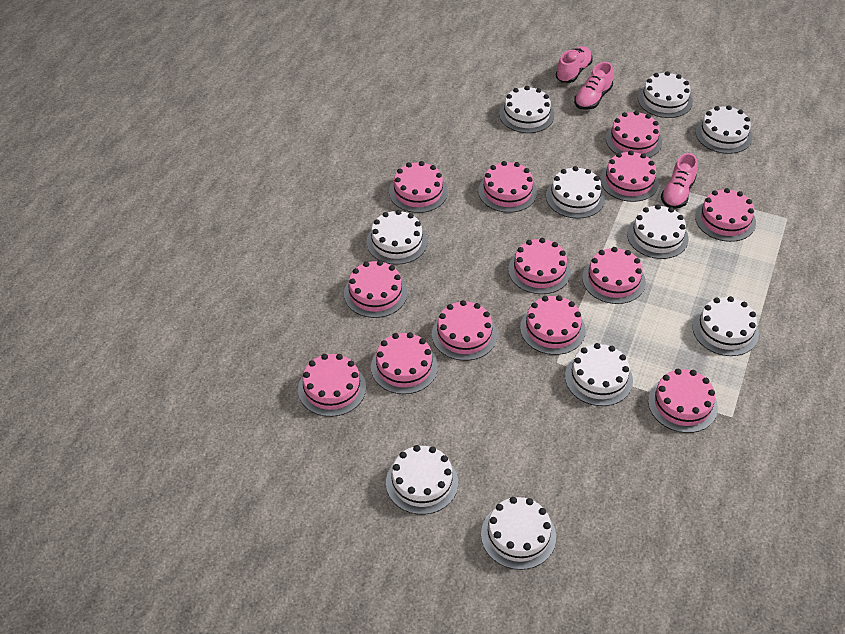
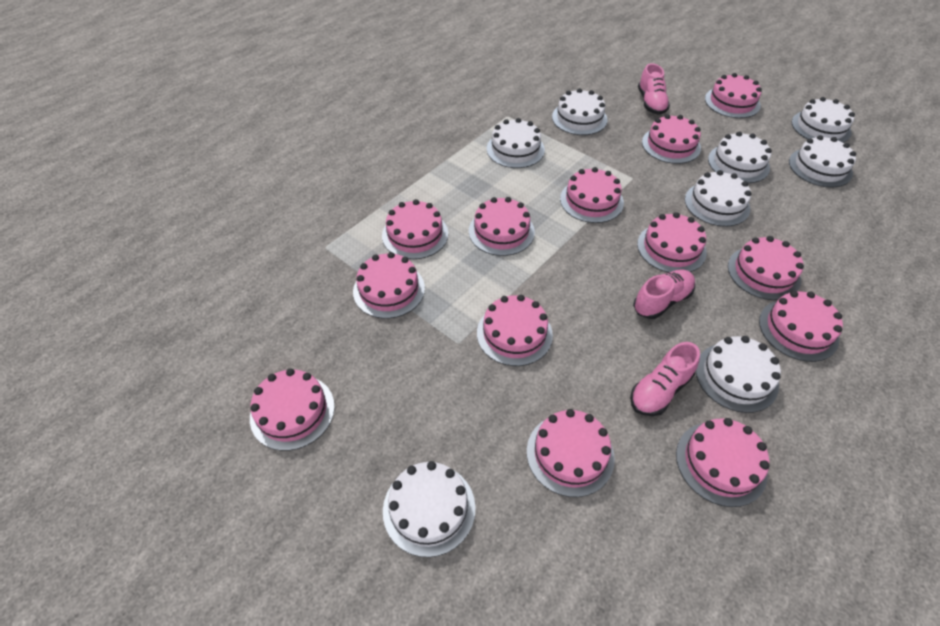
white cake: [366,210,428,265] [386,445,458,514] [481,497,556,570] [499,86,554,133] [546,166,605,218] [565,343,633,406] [627,204,689,259] [638,71,693,118] [693,296,759,356] [695,105,752,154] = 10 -> [383,461,476,557] [487,118,545,168] [552,88,608,135] [685,170,751,227] [696,336,781,413] [708,131,772,183] [789,135,856,188] [792,97,855,143] = 8

